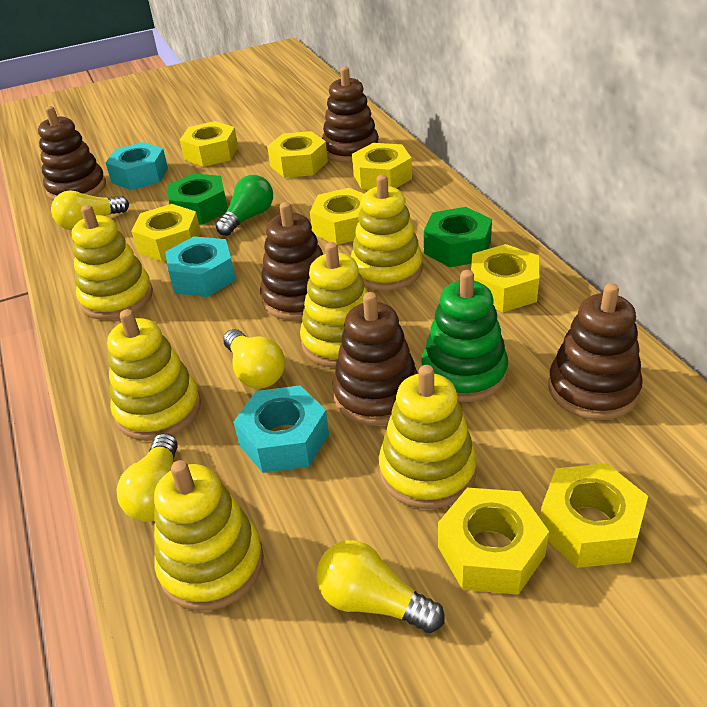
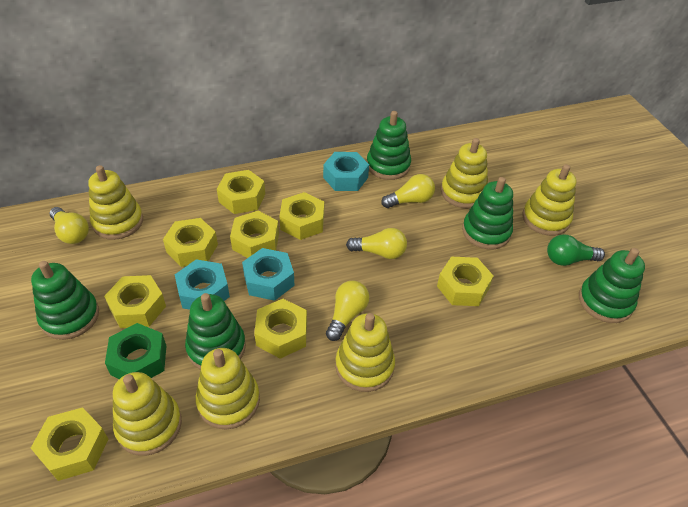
brown stacking toy: [38,106,106,200] [260,202,323,321] [322,67,379,163] [332,292,418,426] [548,283,643,420] = 5 -> none = 0
green nut: [167,173,228,225] [424,207,492,267] = 2 -> [105,323,166,379] = 1
green stacking toy: [421,270,508,402] = 1 -> [31,261,99,340] [185,293,246,370] [367,111,411,180] [462,177,513,249] [579,248,645,323] = 5

